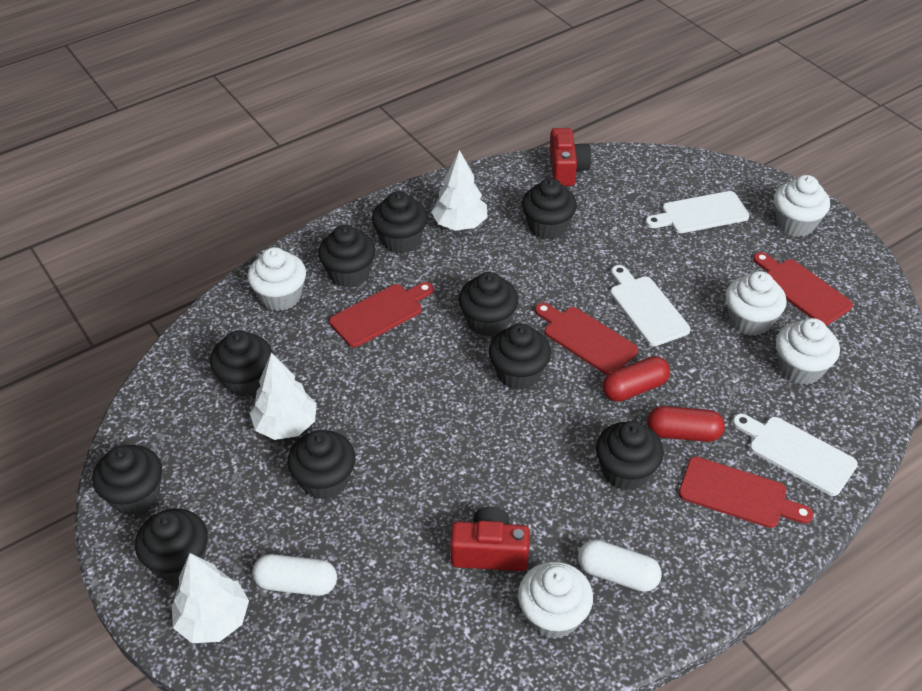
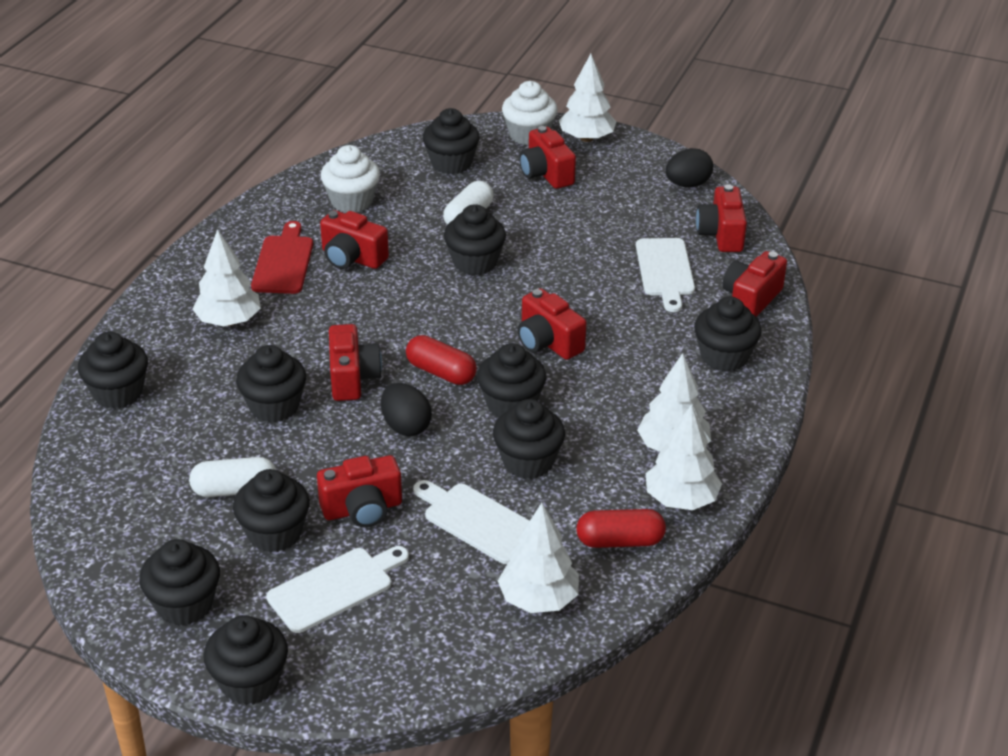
black egg: none = 0 -> [381,383,432,436] [665,148,713,187] = 2
red camera: [450,507,530,571] [550,128,592,186] = 2 -> [317,455,402,528] [320,210,389,269] [329,324,382,401] [518,288,587,360] [519,126,576,189] [696,185,747,252] [723,251,787,317] = 7
red cutting board: [329,282,434,347] [535,303,638,375] [679,457,813,528] [753,252,853,325] = 4 -> [251,221,313,294] = 1
white cupcake: [247,247,306,311] [518,562,593,639] [726,271,787,336] [774,175,830,236] [776,318,840,385] = 5 -> [321,145,380,213] [502,81,558,146] = 2
white tree: [172,553,249,643] [250,352,317,440] [432,150,488,231] = 3 -> [192,229,261,326] [498,503,579,613] [559,54,617,142] [637,353,711,452] [646,404,722,510] = 5

